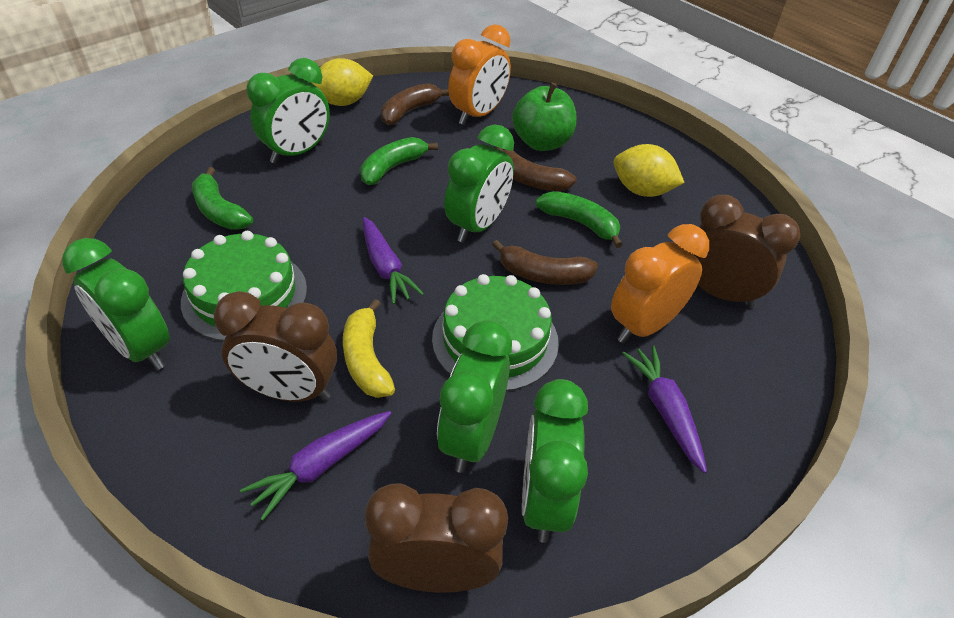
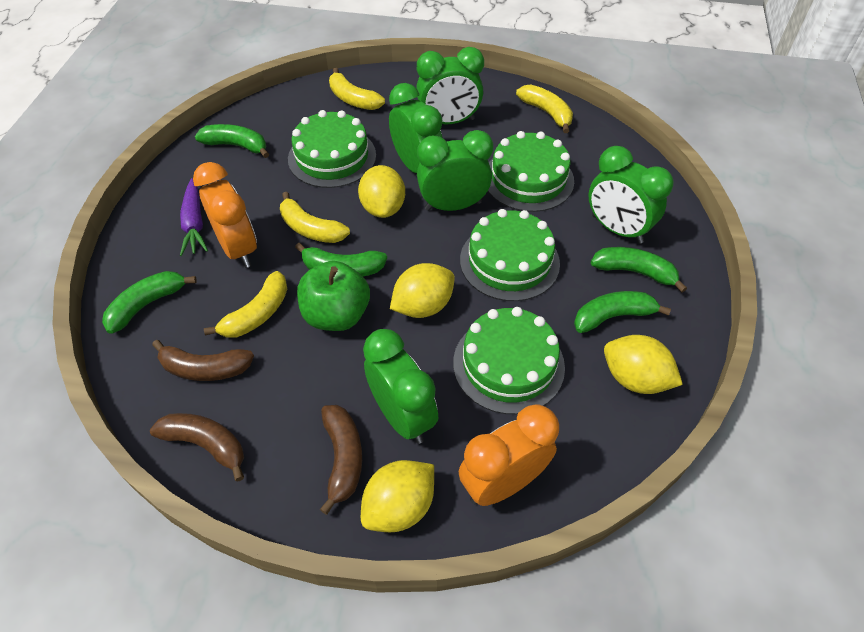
brown clock: [214,291,337,402] [365,483,508,593] [691,195,800,308] = 3 -> none = 0
green banana: [192,167,253,230] [360,137,438,185] [536,191,623,248] = 3 -> [102,271,197,334] [195,124,269,158] [295,243,387,276] [574,291,671,333] [591,247,687,292] = 5
green cake: [181,231,307,341] [432,274,559,391] = 2 -> [288,110,376,188] [453,307,565,414] [460,209,560,301] [488,131,574,212] = 4
purple carrot: [240,411,391,521] [363,217,424,304] [622,346,707,473] = 3 -> [180,178,208,256] = 1
yellow banana: [343,299,395,398] = 1 -> [204,271,287,338] [280,192,350,243] [329,68,385,110] [516,84,573,133] = 4
yellow lemon: [311,58,373,106] [614,144,685,197] = 2 -> [358,165,405,218] [361,460,434,532] [390,263,455,318] [604,335,683,394] = 4

